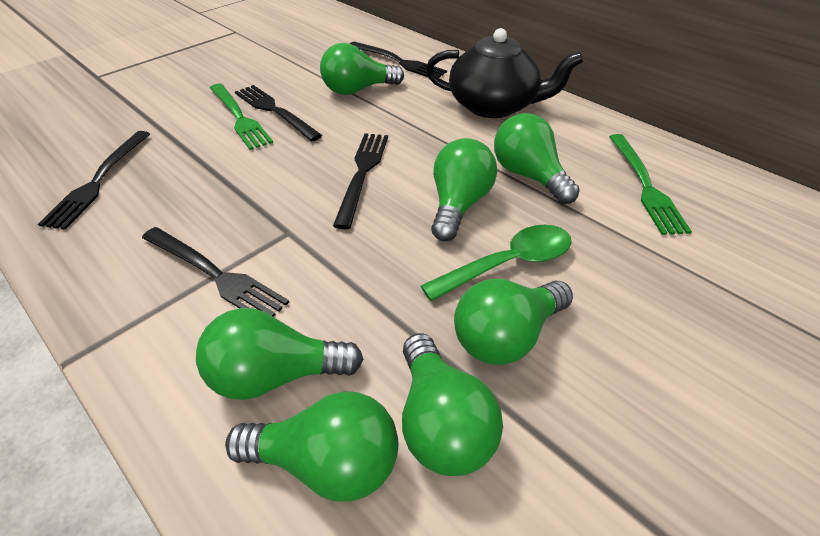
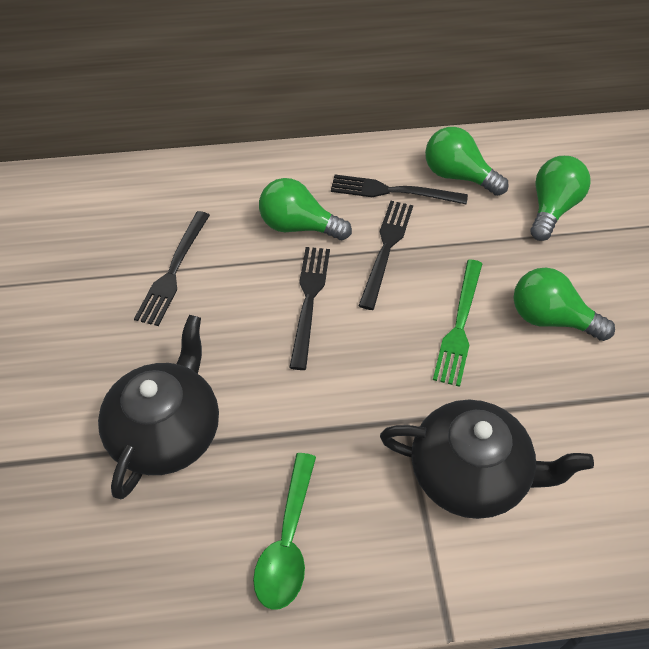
black fork: [38,131,150,230] [142,227,289,317] [235,85,322,142] [333,133,388,229] [350,42,447,78] = 5 -> [134,211,210,326] [289,247,330,370] [331,175,468,205] [359,201,413,310] = 4
black teapot: [426,28,583,118] = 1 -> [98,315,219,499] [380,400,594,519] = 2
green fork: [210,84,273,150] [609,134,692,235] = 2 -> [433,260,482,387] = 1
green light bulb: [196,308,363,400] [225,392,398,501] [320,43,404,95] [402,333,503,476] [431,138,497,241] [454,279,573,365] [494,113,580,204] = 7 -> [259,178,352,240] [425,127,509,196] [514,268,615,341] [531,156,590,241] = 4

